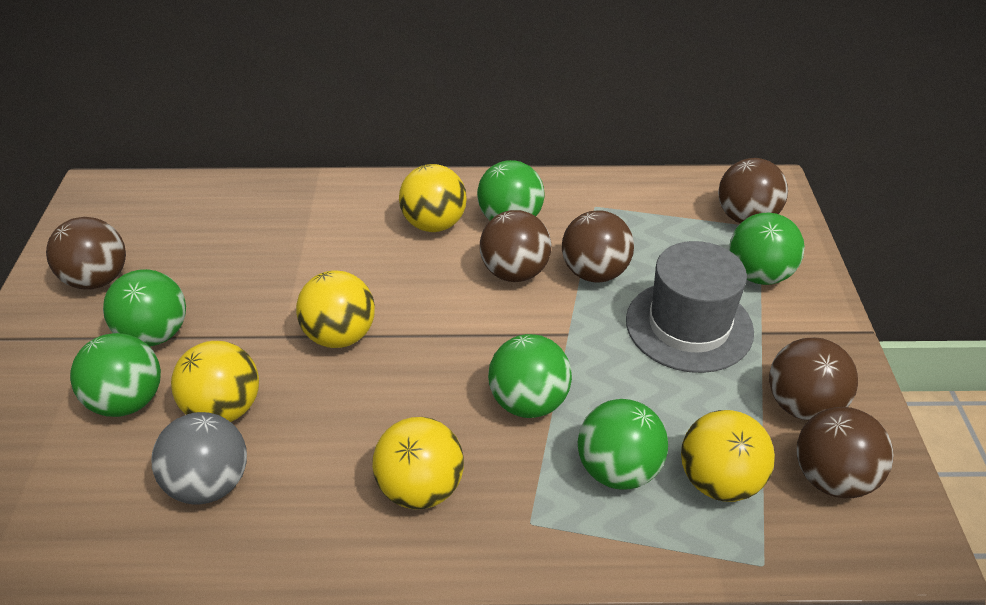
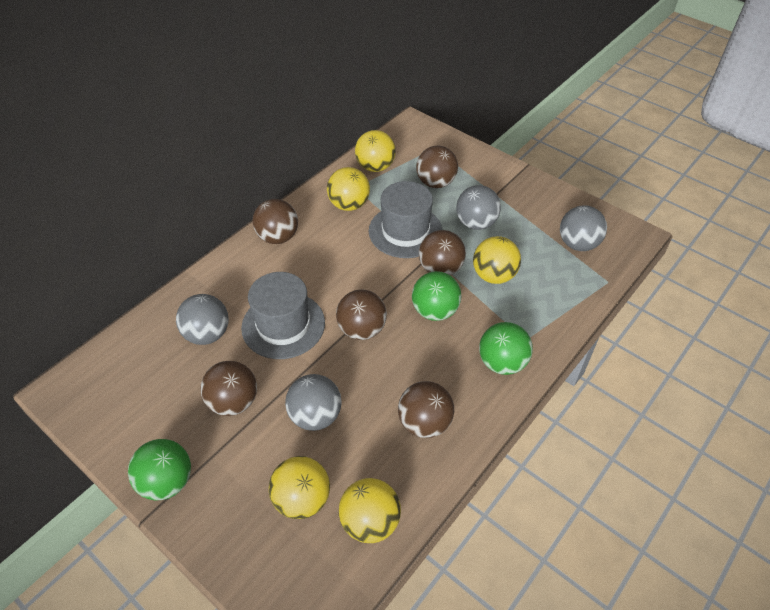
green ball: [70,333,161,417] [103,269,186,347] [477,160,544,220] [488,334,572,418] [578,399,668,490] [729,213,805,285] = 6 -> [128,439,191,500] [412,271,462,321] [479,322,533,375] = 3
grey ball: [151,412,247,504] = 1 -> [176,294,229,345] [285,374,342,431] [456,185,501,230] [560,205,607,251] = 4
grey hat: [626,241,754,373] = 1 -> [241,272,325,359] [369,181,443,258] = 2

